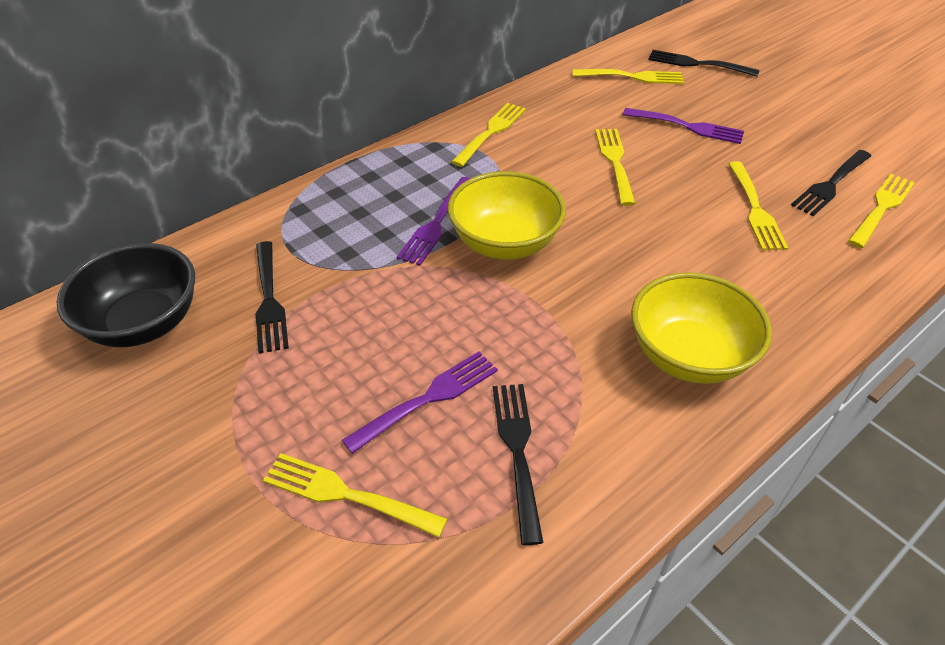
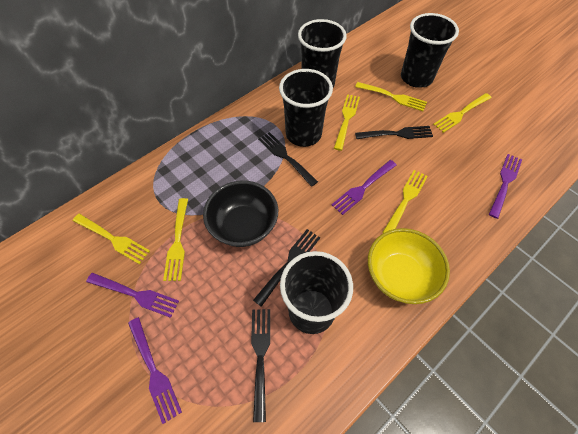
black cup: none = 0 -> [279,69,333,147] [280,251,353,334] [298,19,347,88] [401,13,459,88] = 4
purple fork: [342,351,498,454] [397,177,471,266] [623,108,744,144] = 3 -> [86,273,179,318] [128,317,182,424] [332,160,397,215] [489,154,522,219] = 4
yellow bowl: [448,171,566,260] [631,272,772,384] = 2 -> [368,228,450,304] = 1

